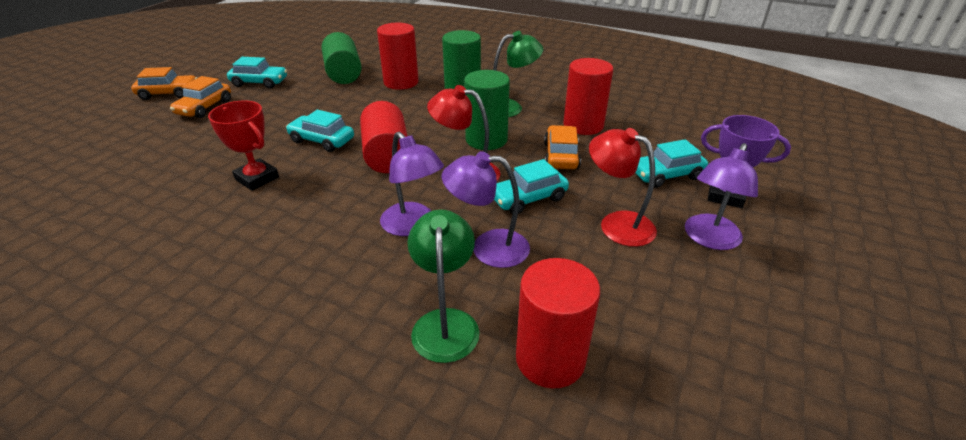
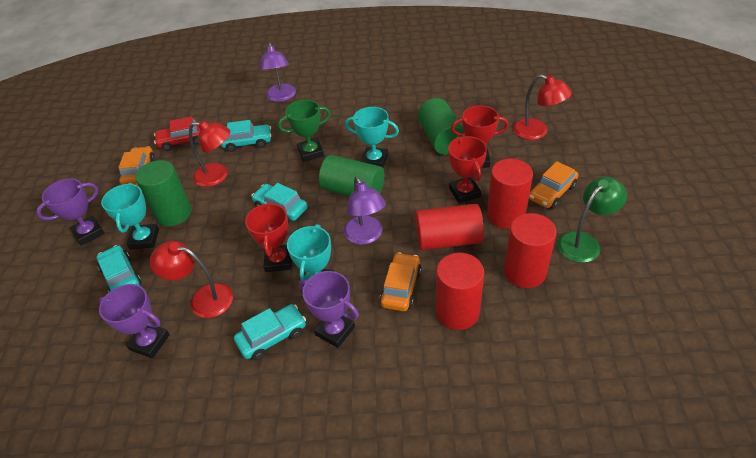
green lamp: [407,210,480,363] [493,31,544,117] = 2 -> [557,177,627,263] = 1
green trophy: none = 0 -> [278,100,331,162] = 1
purple lamp: [380,132,444,236] [442,151,530,268] [685,143,758,250] = 3 -> [259,43,296,102] [344,176,386,245] = 2
purple trophy: [701,115,791,208] = 1 -> [36,179,105,246] [99,284,170,358] [299,271,359,348] = 3
red car: none = 0 -> [154,116,200,151] = 1
red lamp: [427,85,501,181] [589,128,657,247] = 2 -> [150,241,233,318] [189,120,230,187] [513,74,572,140] = 3
red trophy: [208,100,279,191] = 1 -> [245,202,292,272] [448,136,487,204] [451,105,508,168] = 3
turquoise trophy: none = 0 -> [101,183,159,250] [287,224,334,294] [345,107,399,168] = 3

